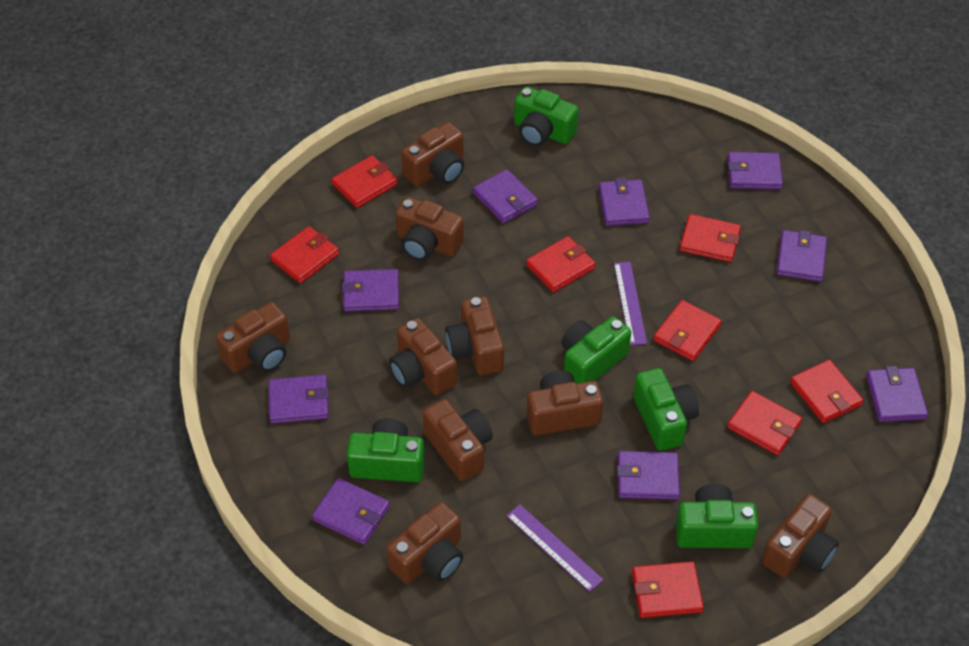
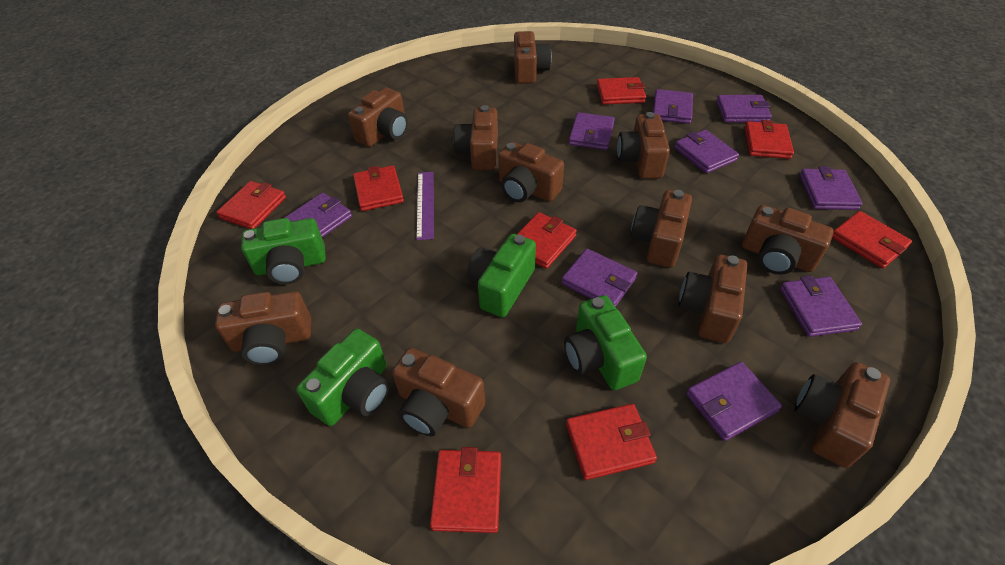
brown camera: [216,302,290,373] [386,502,463,584] [389,318,457,395] [395,197,464,261] [401,122,464,186] [423,399,493,481] [445,296,504,375] [527,370,603,436] [762,494,839,578] = 9 -> [215,291,311,365] [348,87,408,147] [392,348,485,436] [453,105,498,170] [498,142,564,202] [514,31,552,84] [617,112,670,179] [631,190,692,268] [679,255,747,343] [742,205,833,275] [795,362,890,468] = 11
green camera: [347,418,425,482] [514,86,579,146] [561,316,631,384] [633,368,699,451] [676,484,759,548] = 5 -> [241,218,326,284] [296,329,390,426] [467,234,536,317] [564,295,647,390] = 4
purple ruler: [506,504,603,592] [614,262,647,345] = 2 -> [416,172,434,240] = 1

